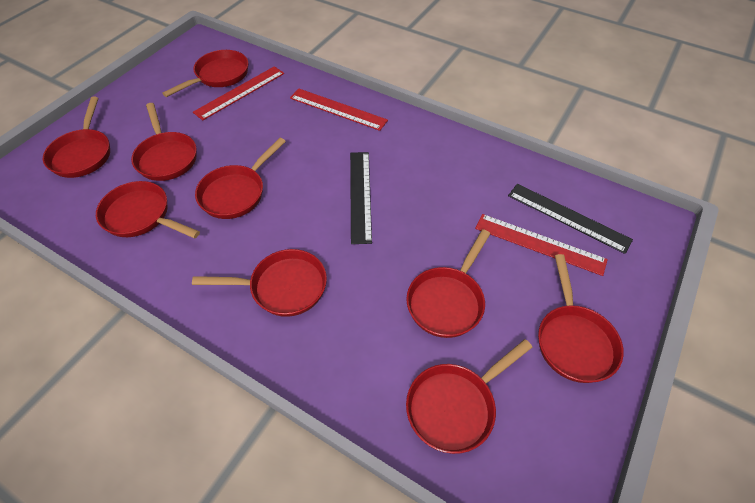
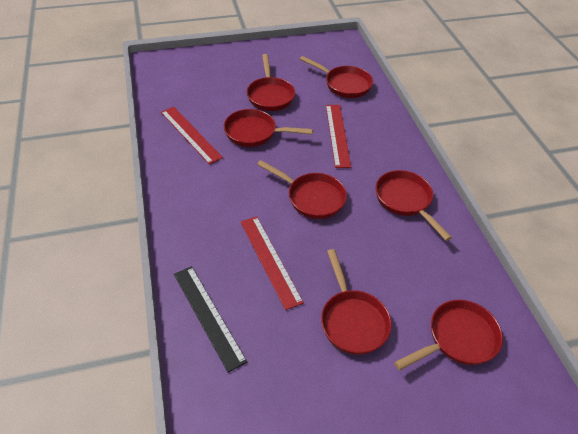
black ruler: [350,152,372,244] [508,184,633,254] = 2 -> [174,266,247,373] = 1
red pan: [43,97,110,178] [96,181,200,238] [131,103,197,181] [162,50,248,97] [192,249,327,317] [195,138,286,219] [406,229,490,338] [406,339,532,454] [538,254,624,383] = 9 -> [224,109,313,147] [247,54,295,111] [257,160,347,219] [300,56,373,98] [321,249,392,355] [375,170,452,241] [394,300,503,370] = 7

